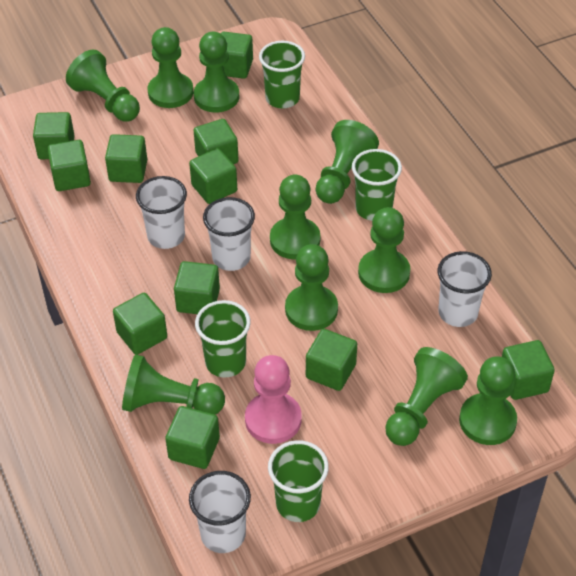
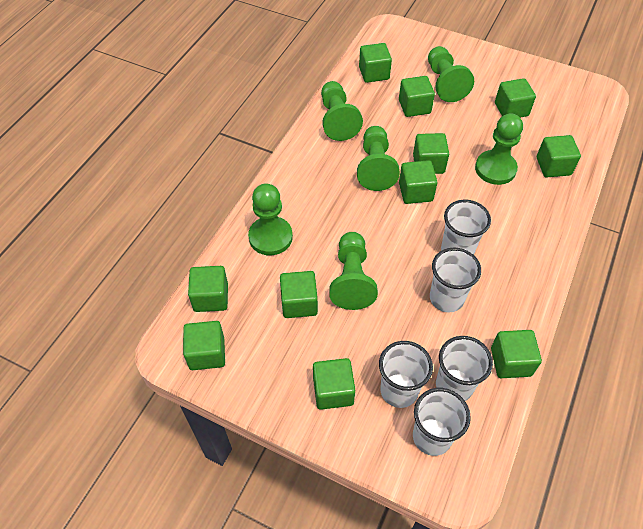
green cup: [195,300,251,378] [259,41,305,109] [268,440,329,522] [352,149,402,221] = 4 -> none = 0
green pawn: [66,50,140,122] [122,354,225,415] [148,27,193,108] [194,32,239,112] [270,174,321,259] [285,244,338,331] [316,120,379,204] [358,207,410,293] [385,347,468,446] [459,356,517,445] = 10 -> [248,183,293,256] [321,81,363,141] [329,232,378,310] [357,126,400,191] [428,46,474,102] [475,113,523,185] = 6
pink pawn: [245,355,302,444] = 1 -> none = 0
white cup: [136,176,187,249] [189,471,251,553] [203,197,255,271] [438,251,492,327] = 4 -> [379,341,433,408] [413,388,471,456] [430,248,481,313] [436,336,493,401] [441,200,491,255] = 5

